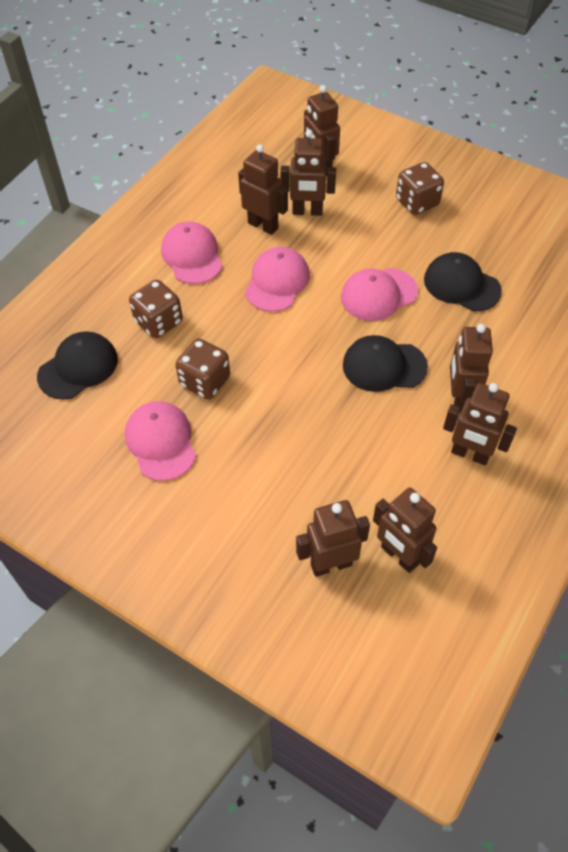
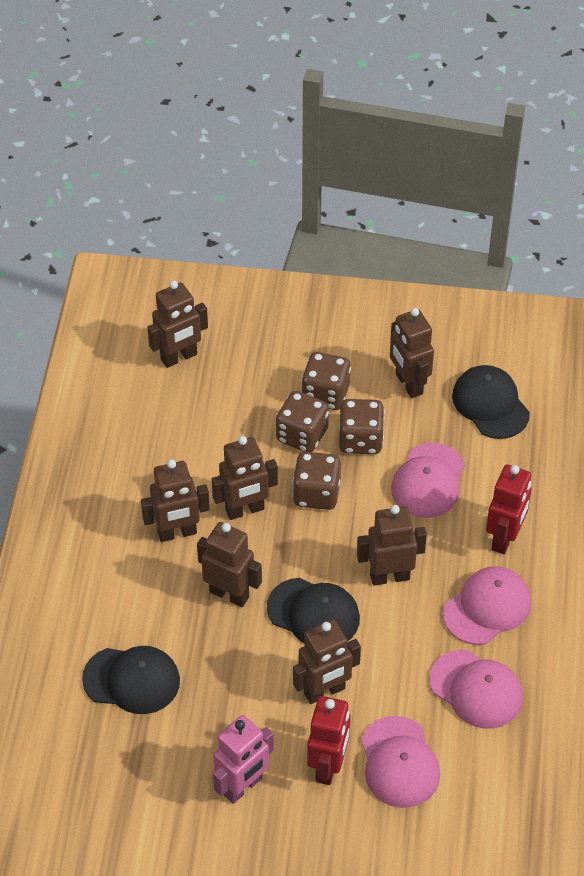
brown dice: [129,280,183,338] [175,339,230,399] [396,162,444,215] = 3 -> [276,391,329,452] [292,452,341,510] [301,352,351,410] [339,399,385,454] = 4
pink robot: none = 0 -> [213,715,274,804] = 1
red robot: none = 0 -> [307,696,351,785] [486,464,532,554] = 2

